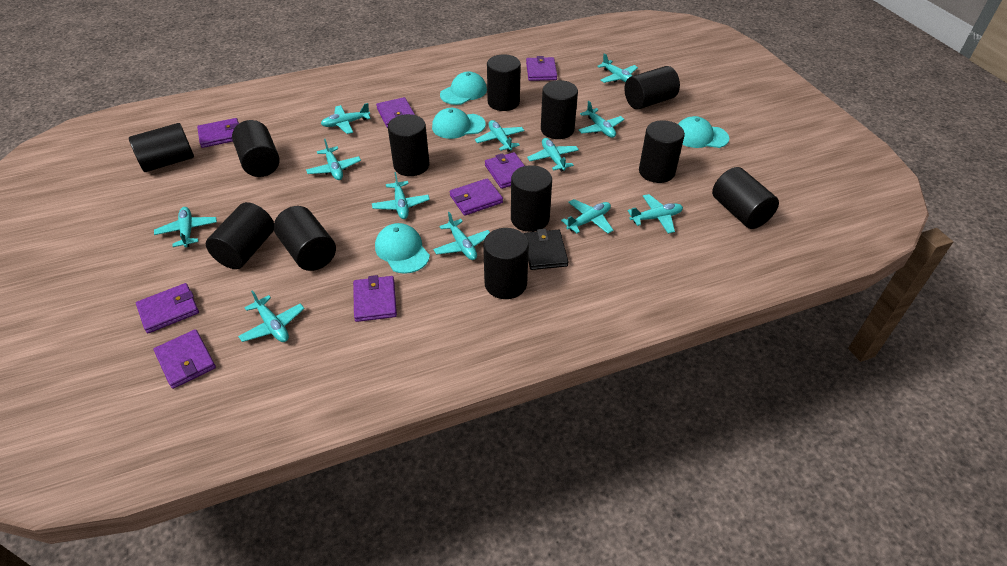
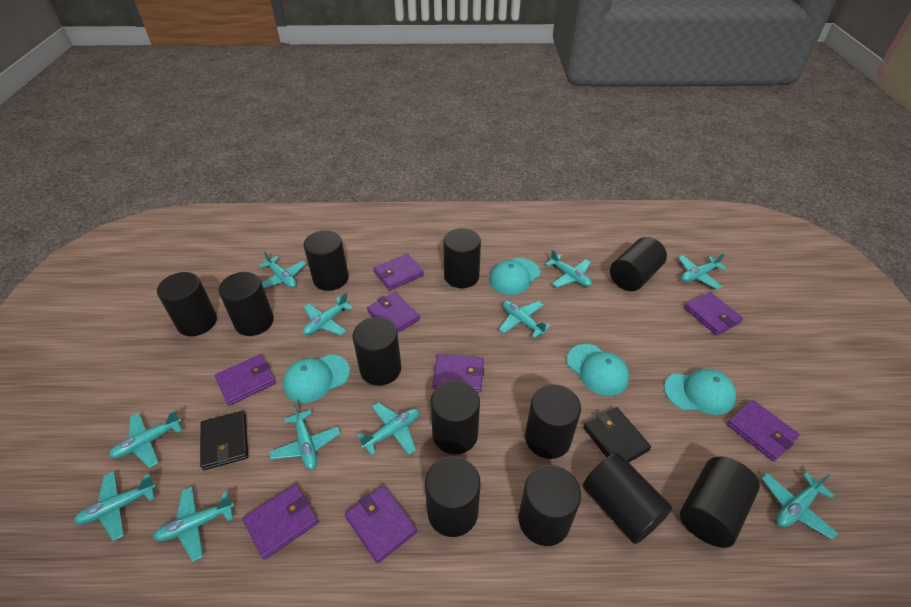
black wallet: [524,229,569,270] = 1 -> [200,411,248,470] [583,407,651,462] = 2
turquoise plane: [154,207,217,248] [238,290,305,342] [306,139,361,180] [321,103,370,134] [372,172,430,219] [433,212,490,260] [475,120,525,152] [527,138,579,172] [561,199,613,234] [579,101,624,138] [597,53,638,83] [628,194,683,234] = 12 -> [74,471,156,541] [109,411,182,468] [153,487,234,562] [259,251,306,288] [269,404,341,470] [303,293,353,335] [357,402,419,456] [499,300,551,338] [546,249,592,288] [678,253,727,290] [761,472,838,540] = 11

